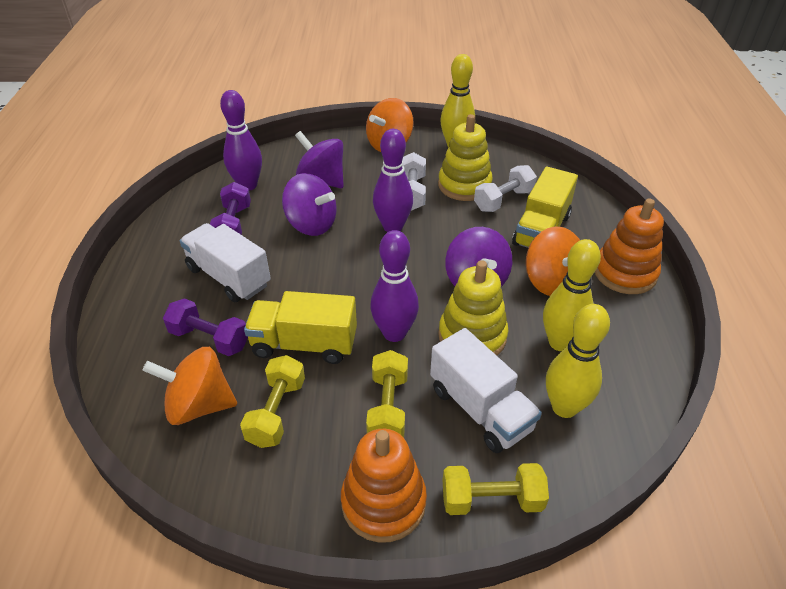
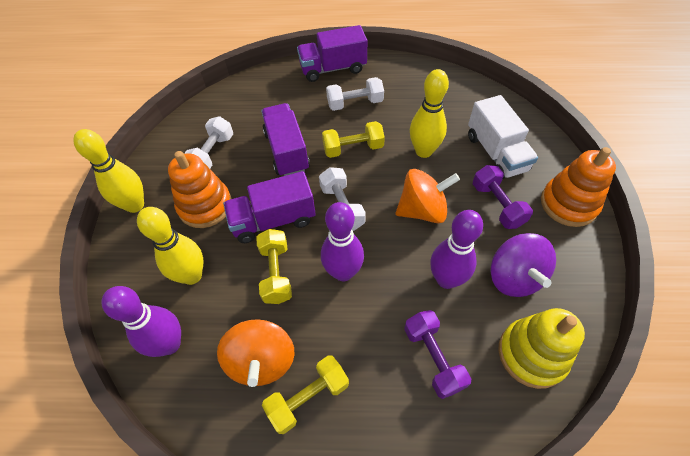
orange spinning top: [142,347,237,425] [366,98,414,152] [526,227,580,296] = 3 -> [217,319,295,387] [396,169,460,223] = 2
purple spinning top: [282,173,337,236] [295,131,344,188] [445,227,512,287] = 3 -> [490,233,556,297] = 1
purple truck: none = 0 -> [223,171,316,243] [261,103,310,176] [297,25,367,82] = 3
white dumbbell: [402,152,426,210] [474,165,537,212] = 2 -> [184,116,233,169] [319,167,366,231] [326,77,384,111] = 3
white truck: [180,223,271,302] [430,328,542,453] = 2 -> [468,95,538,179] = 1
yellow stacking toy: [438,114,493,201] [438,260,508,355] = 2 -> [498,308,585,389] = 1
yellow truck: [244,291,357,364] [512,167,578,248] = 2 -> none = 0

